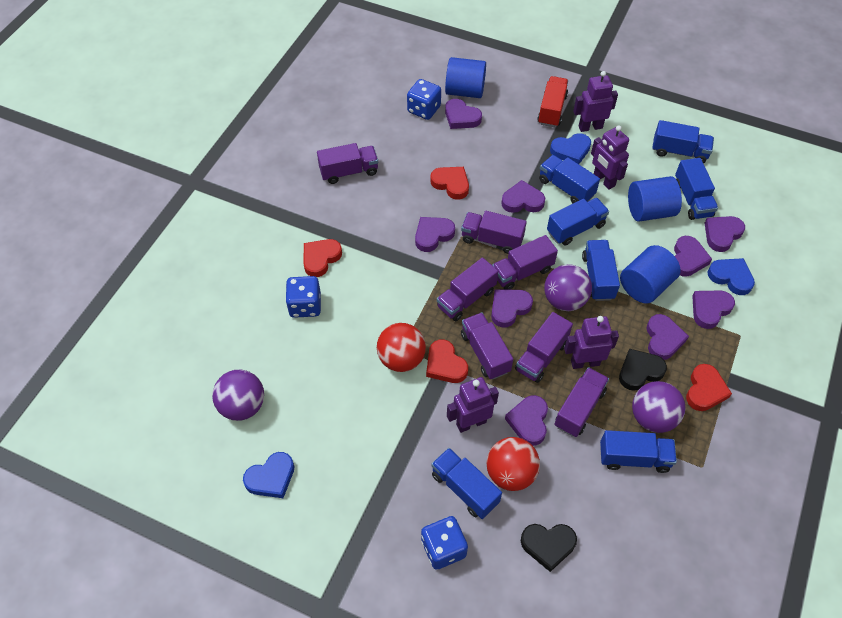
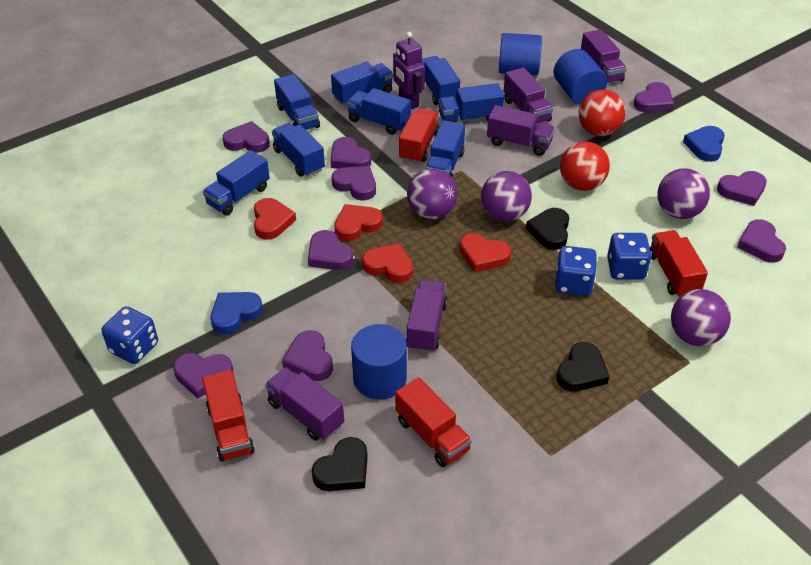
black heart: [521,524,577,572] [619,349,667,391] = 2 -> [312,437,368,491] [526,208,569,250] [556,342,609,392] = 3
blue heart: [243,452,294,498] [550,133,591,164] [708,258,755,295] = 3 -> [211,292,263,334] [683,126,725,162] = 2
blue truck: [431,448,502,519] [539,155,600,203] [547,198,609,246] [582,240,620,301] [600,430,677,473] [652,120,714,164] [675,158,718,220] = 7 -> [203,150,270,216] [272,123,325,177] [274,74,320,130] [331,61,393,105] [347,88,411,135] [421,56,460,105] [426,120,465,179] [438,83,504,123] = 8
purple ball: [212,370,264,421] [544,264,592,311] [632,381,686,433] = 3 -> [407,169,457,219] [481,171,532,222] [657,168,710,219] [671,289,731,346] = 4
purple robot: [447,377,499,433] [564,316,619,369] [573,71,618,132] [591,125,629,190] = 4 -> [393,32,425,109] = 1
purple truck: [317,143,378,184] [437,258,498,321] [461,211,527,254] [461,312,513,380] [492,235,558,290] [515,312,573,383] [554,367,609,437] = 7 -> [265,368,344,441] [406,280,448,353] [487,105,555,156] [504,67,553,124] [581,29,627,84] = 5
red truck: [537,76,568,127] = 1 -> [202,370,255,462] [395,378,472,467] [399,108,440,163] [650,230,708,298] = 4

